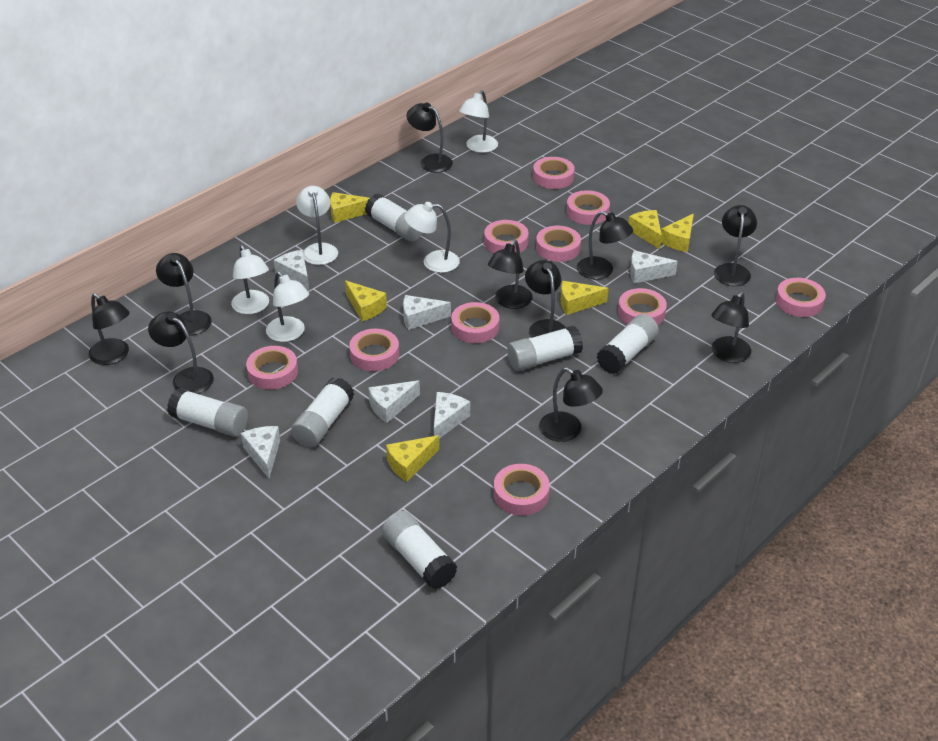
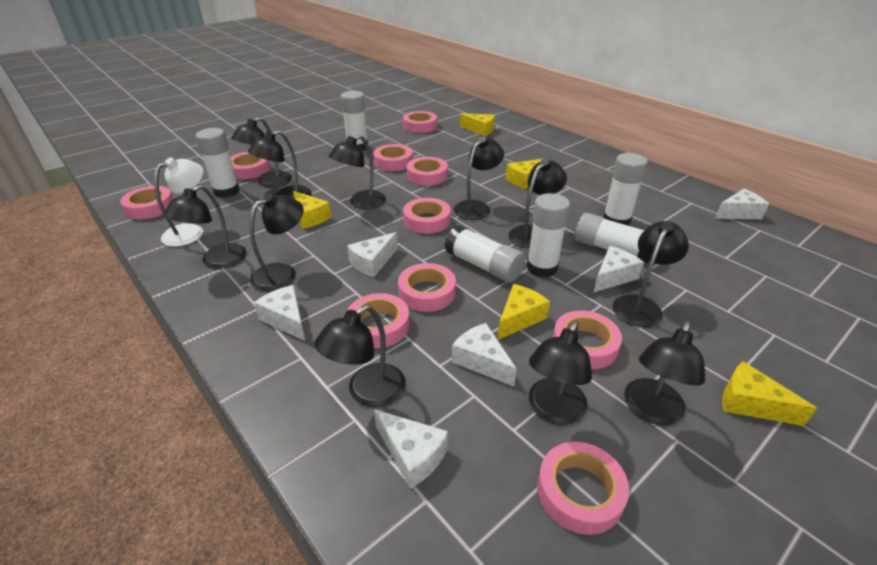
black lamp: [89,293,130,365] [148,311,214,394] [156,253,211,336] [406,103,453,172] [488,240,533,309] [525,260,566,338] [539,367,603,442] [577,211,633,279] [711,292,751,363] [714,205,757,286] = 10 -> [164,185,247,269] [231,117,292,187] [248,130,312,199] [250,194,304,291] [314,305,406,407] [329,135,386,209] [454,136,504,220] [508,159,567,248] [529,320,592,425] [613,221,689,327] [624,321,705,425] = 11
white lamp: [231,245,269,314] [266,272,309,342] [296,186,338,265] [404,202,460,273] [459,90,498,153] = 5 -> [154,157,204,247] = 1
yellow cheese: [330,192,370,223] [345,280,387,321] [386,435,439,482] [561,281,609,315] [629,210,662,249] [661,213,694,252] = 6 -> [293,191,331,229] [460,113,495,136] [497,284,550,340] [506,158,545,189] [722,361,817,426] = 5

